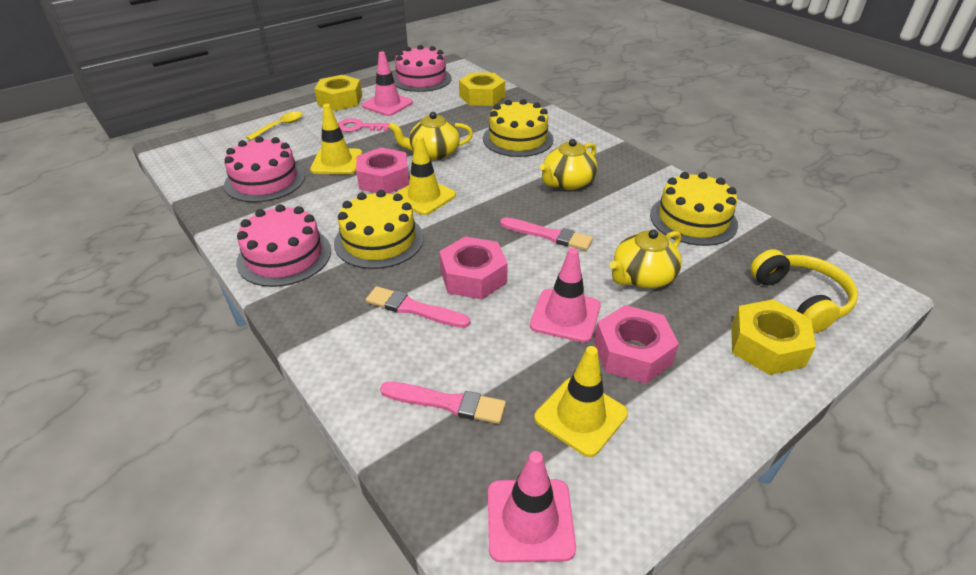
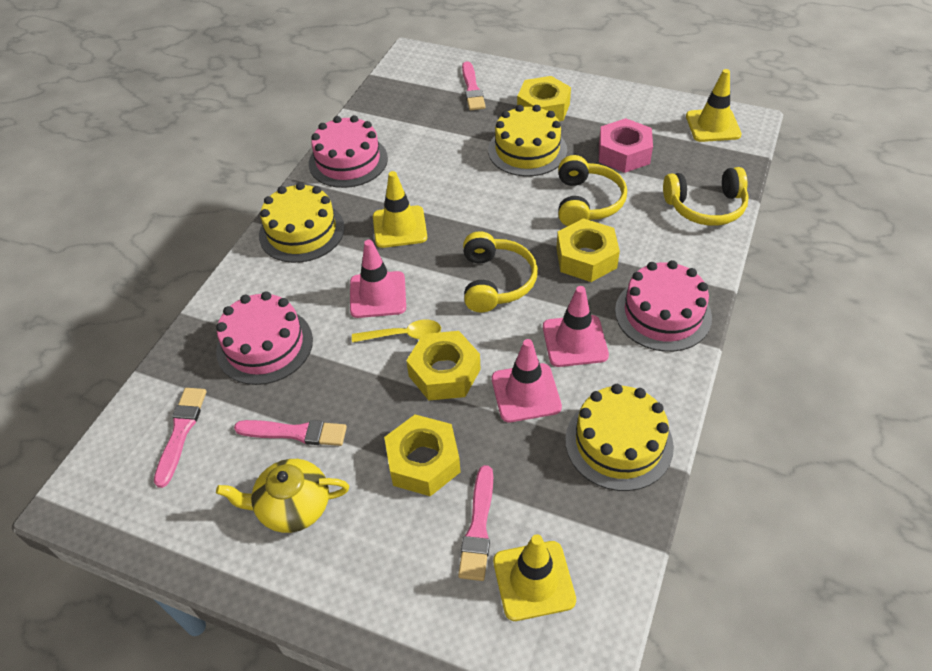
pink brush: [366,286,470,328] [380,382,506,424] [500,217,593,251] = 3 -> [154,388,206,488] [234,420,347,446] [458,465,493,581] [462,61,486,110] = 4
pink key: [338,118,390,132] = 1 -> none = 0
pink nut: [356,147,409,194] [439,236,508,300] [594,305,679,384] = 3 -> [599,118,653,173] = 1
yellow headphones: [750,249,858,333] = 1 -> [463,231,538,312] [559,155,627,226] [663,167,749,226] = 3
yellow nut: [315,75,362,111] [459,72,505,106] [731,299,816,375] = 3 -> [384,414,461,496] [406,331,481,400] [517,76,571,121] [556,218,620,282] = 4
yellow teapot: [388,112,473,160] [539,139,598,190] [610,229,682,288] = 3 -> [216,459,349,533] = 1

